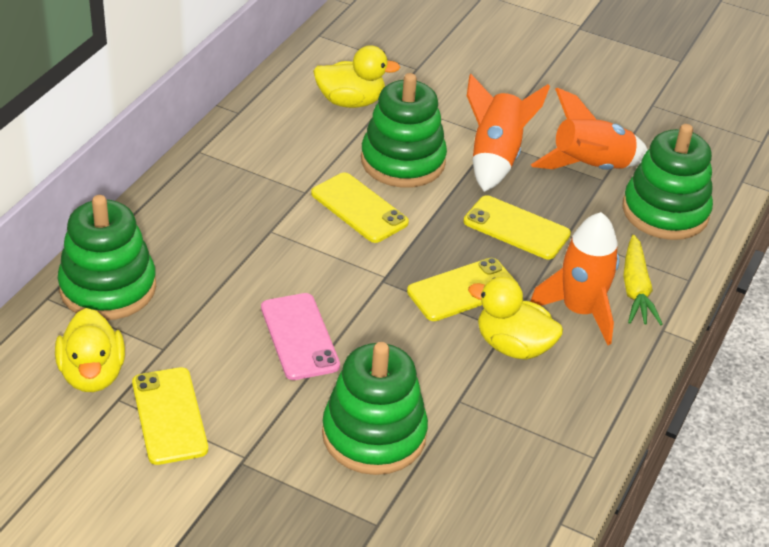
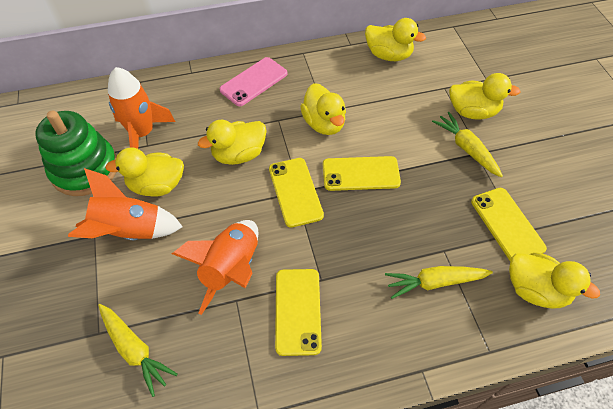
green stacking toy: [58,195,156,320] [322,342,428,475] [361,73,447,188] [622,124,713,240] = 4 -> [35,110,117,196] = 1
yellow carrot: [623,235,663,325] = 1 -> [98,304,178,397] [385,266,493,299] [432,112,503,177] = 3
yellow duck: [55,308,125,392] [313,45,400,108] [468,277,563,360] = 3 -> [105,147,184,197] [198,120,267,165] [300,83,346,135] [365,18,426,61] [449,73,521,120] [509,252,600,309] = 6

